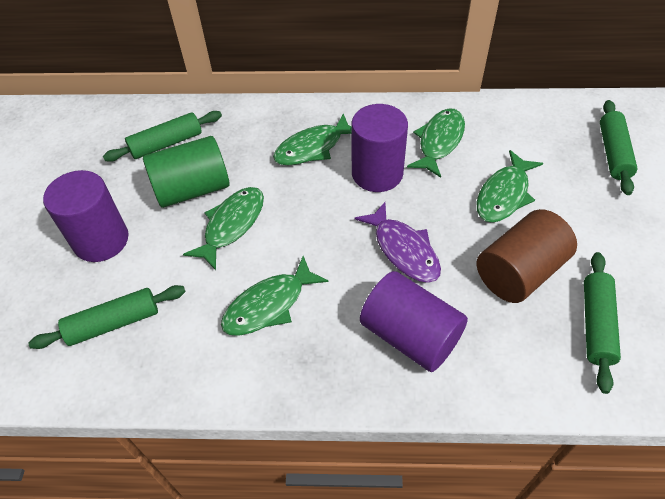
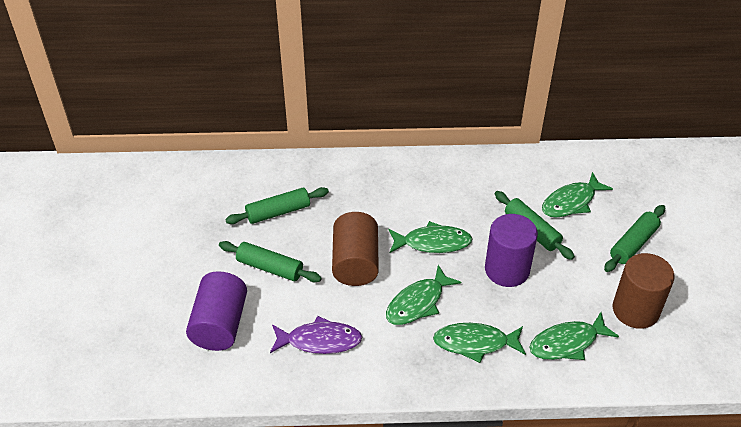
brown cylinder: [477,209,577,303] = 1 -> [332,212,379,286] [613,253,675,329] = 2
green cylinder: [143,136,230,208] = 1 -> none = 0
purple cylinder: [43,170,129,262] [351,104,408,192] [360,271,468,372] = 3 -> [186,271,247,351] [485,214,538,287] = 2

